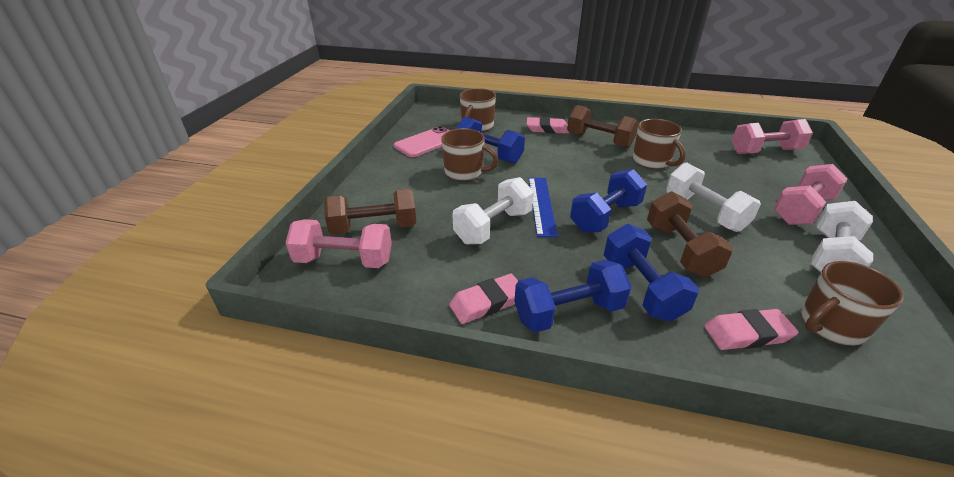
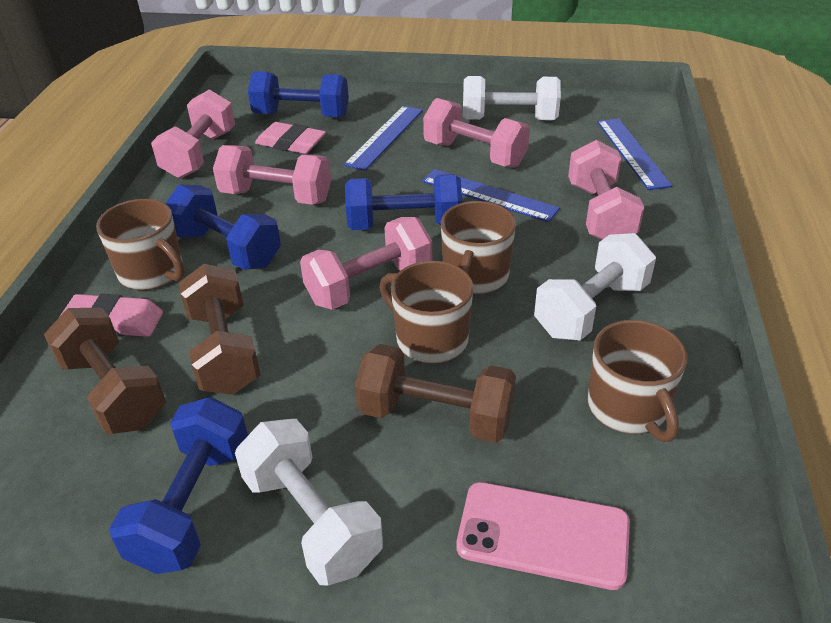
blue ruler: [529,178,558,237] = 1 -> [344,106,423,171] [422,169,560,222] [597,118,672,190] = 3
pink dumbbell: [286,219,392,268] [732,119,813,154] [774,164,847,225] = 3 -> [151,89,235,179] [213,145,331,205] [300,217,432,310] [423,98,530,168] [568,140,644,240] = 5
pink eraser: [449,274,518,324] [527,117,569,134] [704,309,799,350] = 3 -> [59,294,163,337] [255,122,326,154] = 2

